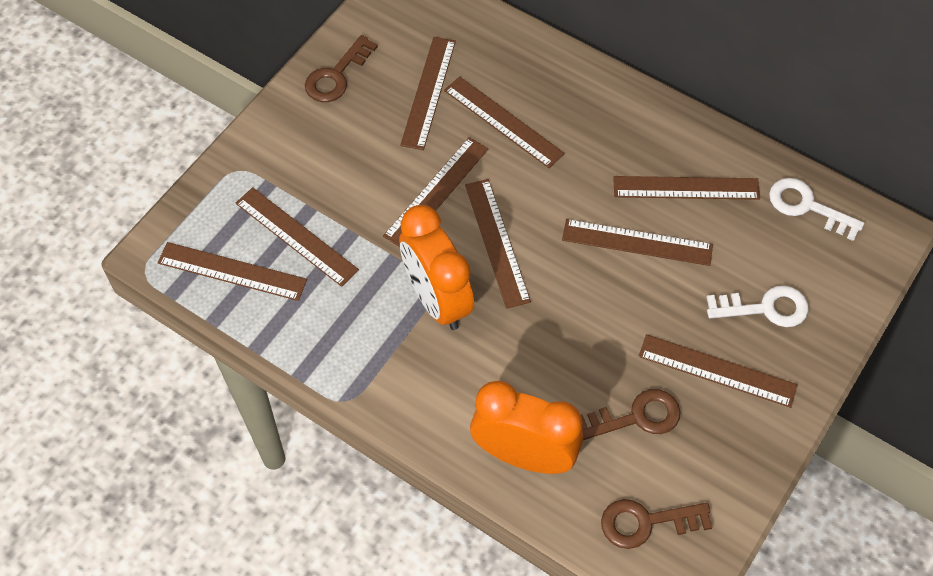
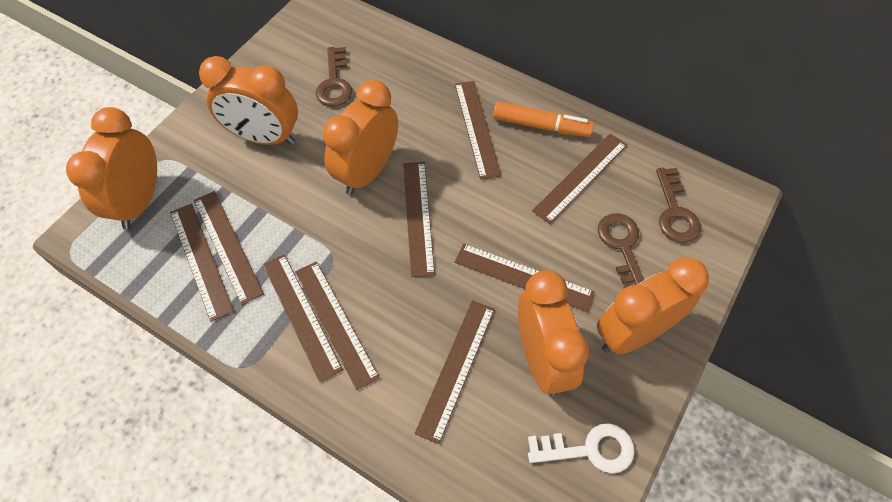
orange clock: [399,205,474,330] [470,381,583,474] = 2 -> [66,107,157,229] [199,56,298,145] [323,80,398,195] [518,270,589,396] [597,257,709,355] = 5
orange marker: none = 0 -> [493,101,594,137] = 1
white key: [706,285,809,327] [769,178,864,241] = 2 -> [528,423,635,474] = 1

